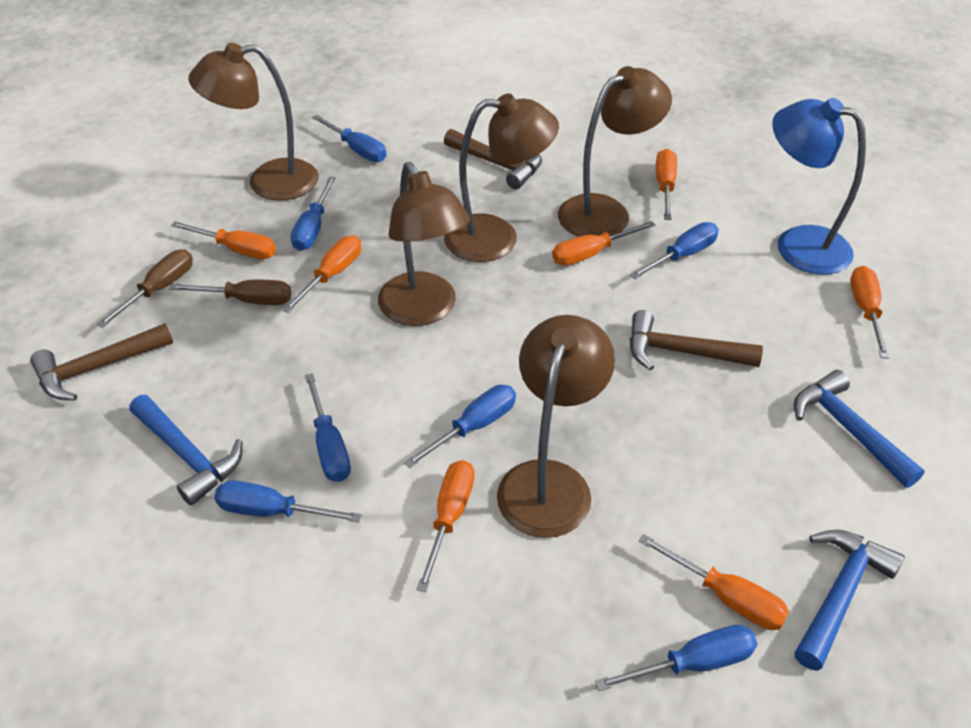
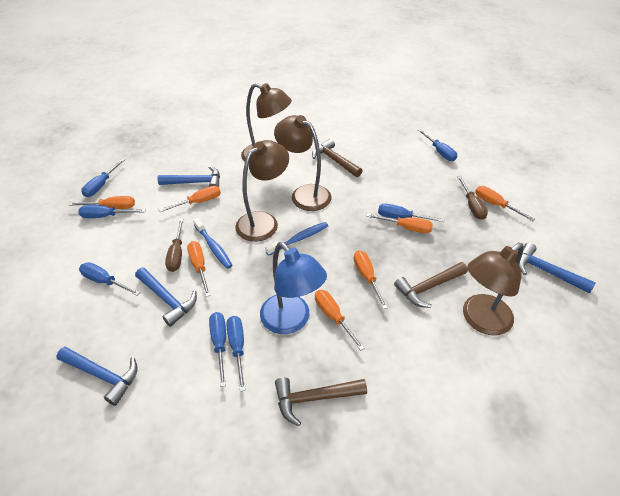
blue hammer: [129,395,243,506] [794,370,925,488] [795,530,905,671] = 3 -> [56,347,138,406] [135,267,197,327] [158,166,220,187] [519,243,596,293] = 4
blue toothbrush: none = 0 -> [193,218,233,269] [265,222,328,256] = 2
brown lamp: [188,43,319,201] [378,162,470,326] [444,93,559,262] [497,315,615,538] [558,66,672,237] = 5 -> [235,140,289,242] [241,83,292,162] [274,115,331,211] [463,243,524,335] = 4

